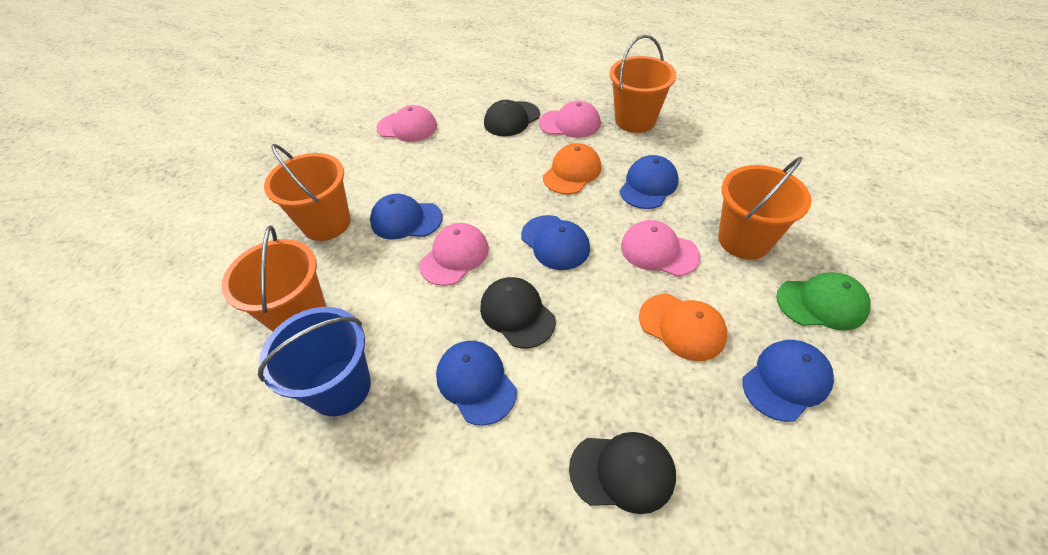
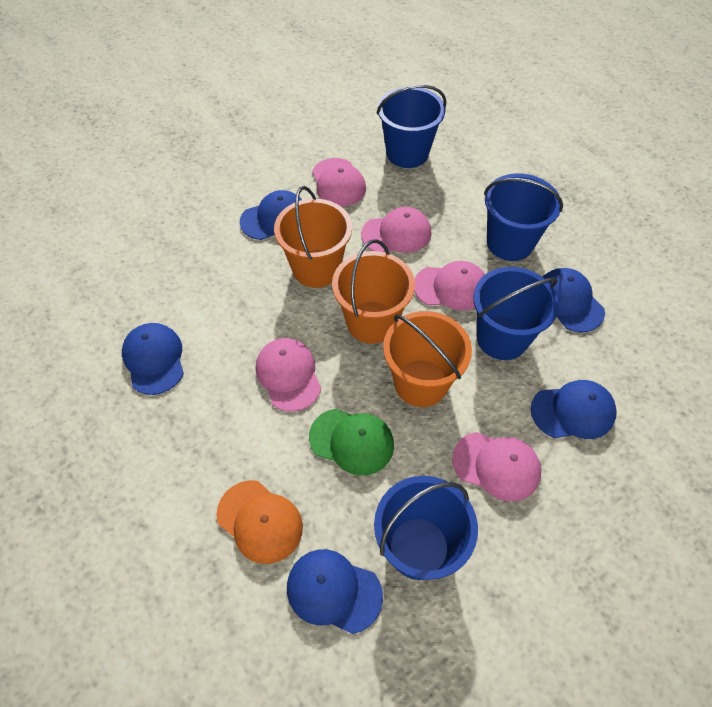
black cap: [480,277,556,348] [484,100,540,136] [569,432,676,514] = 3 -> none = 0
blue bucket: [258,307,371,416] = 1 -> [374,476,478,580] [377,85,447,168] [473,267,559,360] [484,173,563,261] = 4
orange bucket: [221,225,326,332] [264,144,351,241] [610,35,676,133] [718,157,811,260] = 4 -> [274,186,352,288] [332,239,415,344] [383,311,472,407] = 3
orange cap: [543,143,601,194] [639,294,727,361] = 2 -> [216,480,303,564] = 1
pink cap: [377,105,437,142] [419,223,489,286] [539,101,601,138] [621,220,700,276] = 4 -> [256,338,321,412] [312,158,366,207] [361,207,431,253] [414,261,485,310] [452,432,541,501] = 5

